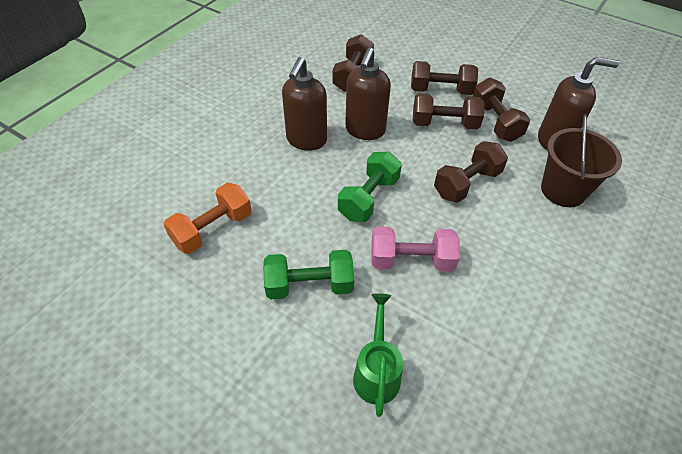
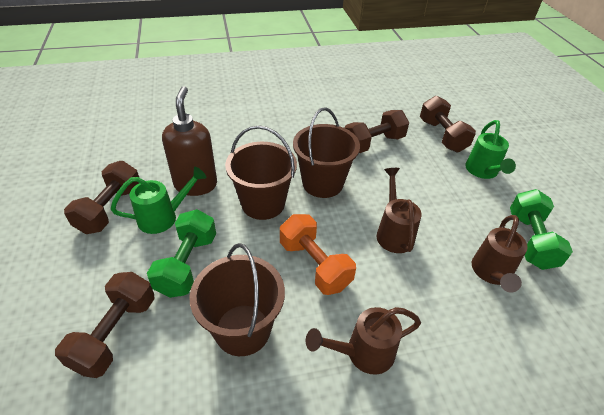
brown bucket: [541,114,622,207] = 1 -> [189,243,285,356] [225,125,297,220] [293,107,360,198] = 3
brown dumbbell: [332,34,374,92] [411,61,478,95] [413,93,485,129] [434,141,508,203] [473,78,530,142] = 5 -> [55,272,155,378] [64,161,139,234] [345,110,409,153] [420,96,476,152] = 4
brown soap dispenser: [282,57,327,151] [345,47,391,140] [538,57,619,150] = 3 -> [162,86,217,196] = 1
brown watering can: none = 0 -> [306,307,421,375] [377,168,422,253] [472,215,528,293] = 3
green watering can: [353,293,403,417] = 1 -> [111,167,206,234] [465,120,516,179] = 2
pink dumbbell: [371,227,460,271] = 1 -> none = 0

